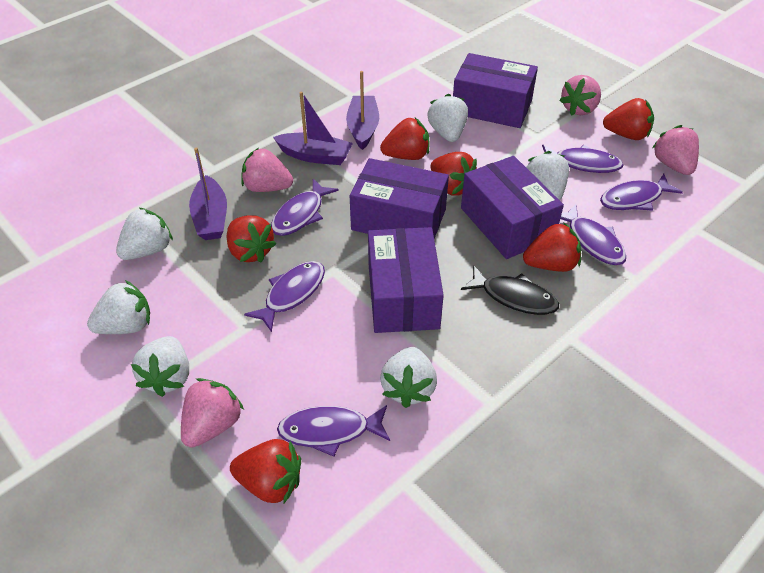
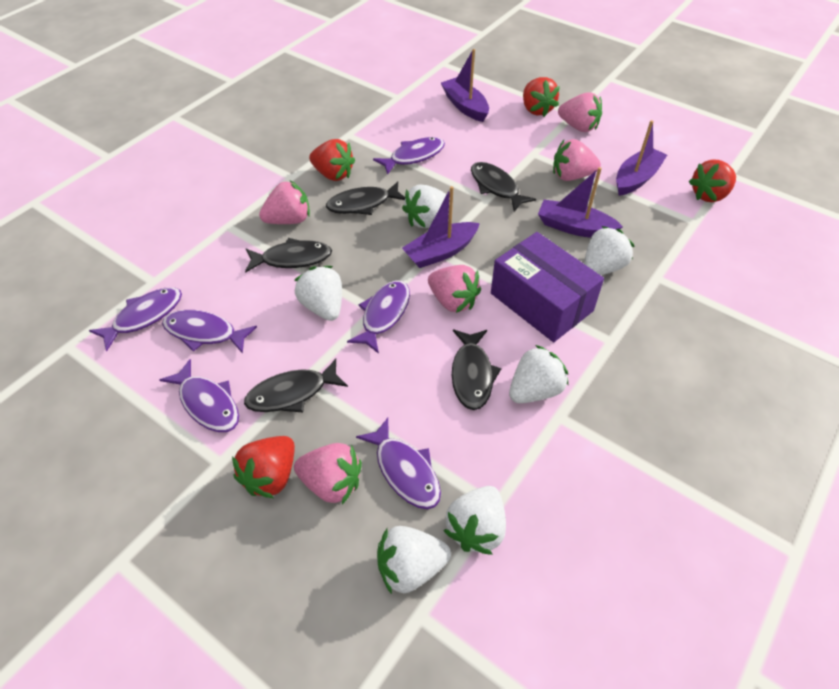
black fish: [461,266,559,315] = 1 -> [244,359,348,413] [245,238,332,273] [326,182,405,215] [452,329,501,410] [471,162,536,212] = 5
pink strawberry: [181,378,244,448] [241,148,293,192] [559,75,601,116] [652,125,699,175] = 4 -> [259,180,310,224] [294,443,362,504] [428,265,481,313] [553,139,601,181] [558,92,602,132] = 5
purple boat: [189,147,227,240] [273,92,353,165] [346,71,379,150] = 3 -> [402,186,480,268] [441,49,489,122] [538,167,623,238] [616,120,667,196] = 4
purple box: [350,158,449,239] [368,227,444,333] [453,53,538,128] [461,156,564,259] = 4 -> [491,232,604,342] = 1
red strawberry: [227,215,276,263] [230,439,301,503] [380,118,430,160] [430,152,477,196] [523,222,581,272] [603,98,654,140] = 6 -> [232,436,295,498] [309,139,355,181] [523,77,560,117] [689,159,736,202] = 4

